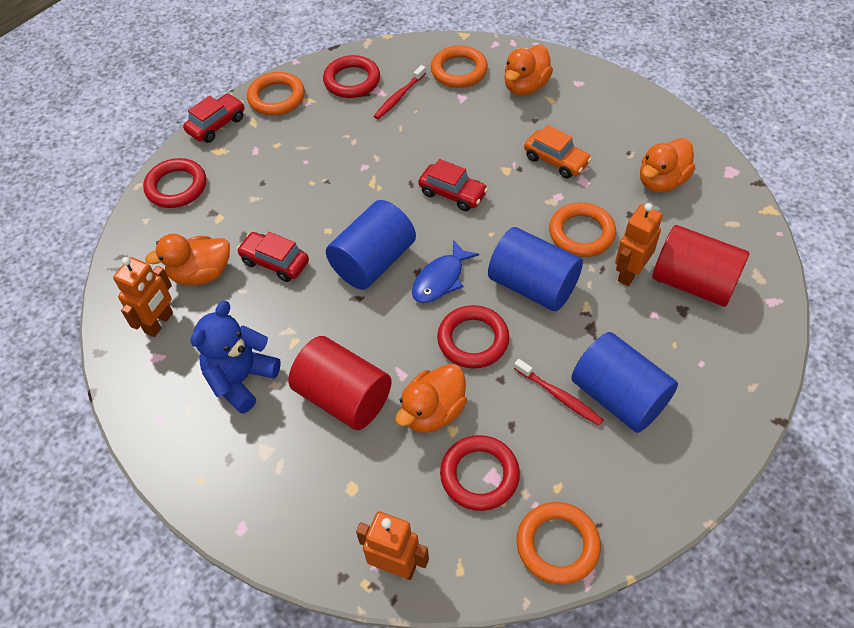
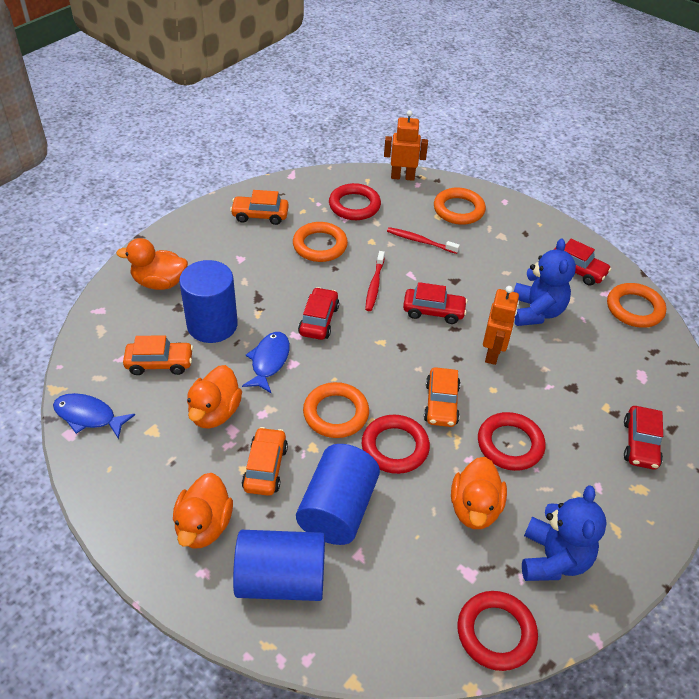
blue fish: [412,240,479,303] = 1 -> [53,393,135,439] [242,332,290,393] = 2
blue teddy bear: [191,301,281,414] = 1 -> [514,239,576,326] [522,485,607,581] = 2
orange car: [524,125,592,178] = 1 -> [123,335,193,375] [230,190,289,225] [242,427,288,496] [424,367,461,427] = 4
orange robot: [113,257,173,337] [356,512,429,580] [615,203,663,286] = 3 -> [384,110,428,181] [483,286,519,365] = 2
red car: [183,93,244,143] [237,232,309,282] [418,159,488,211] = 3 -> [298,287,339,340] [403,282,468,324] [554,239,611,286] [624,406,663,470] = 4
red cylinder: [288,336,392,430] [652,225,750,307] = 2 -> none = 0

